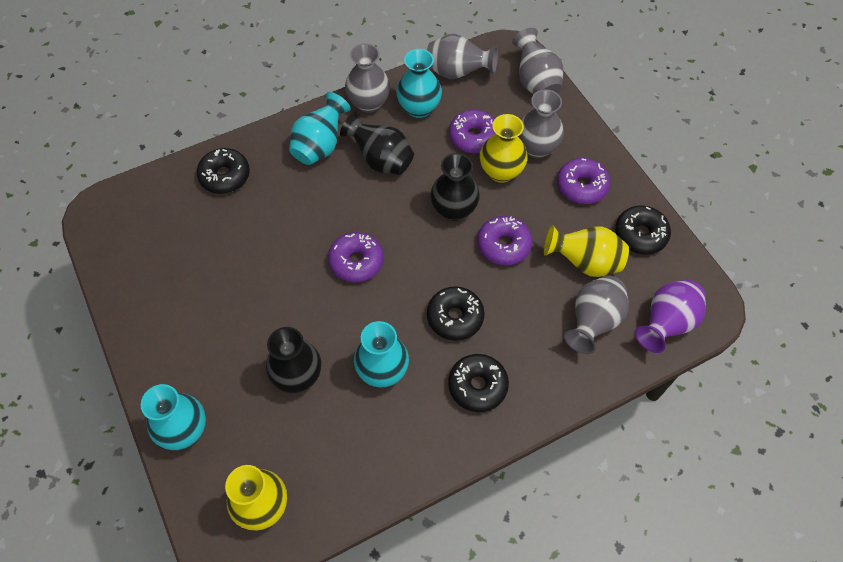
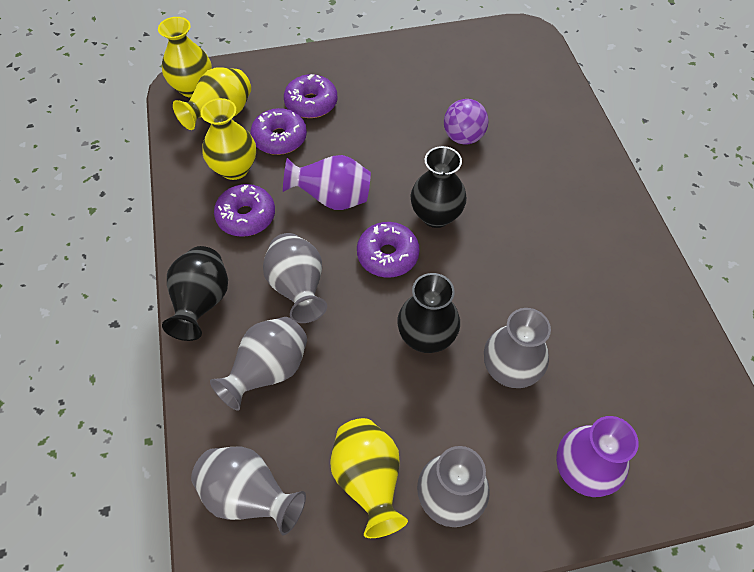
black donut: [196,148,250,194] [427,286,485,341] [448,354,509,412] [615,205,671,255] = 4 -> none = 0
purple ball: none = 0 -> [444,99,489,145] = 1
purple vase: [635,280,706,353] = 1 -> [283,155,371,210] [556,416,639,497] = 2
turquoise vase: [141,384,206,450] [289,92,351,165] [354,321,409,387] [396,49,442,118] = 4 -> none = 0
yellow vase: [225,465,287,531] [480,114,528,183] [544,225,629,277] = 3 -> [158,17,212,98] [173,67,251,130] [201,98,256,180] [330,418,408,538] = 4

